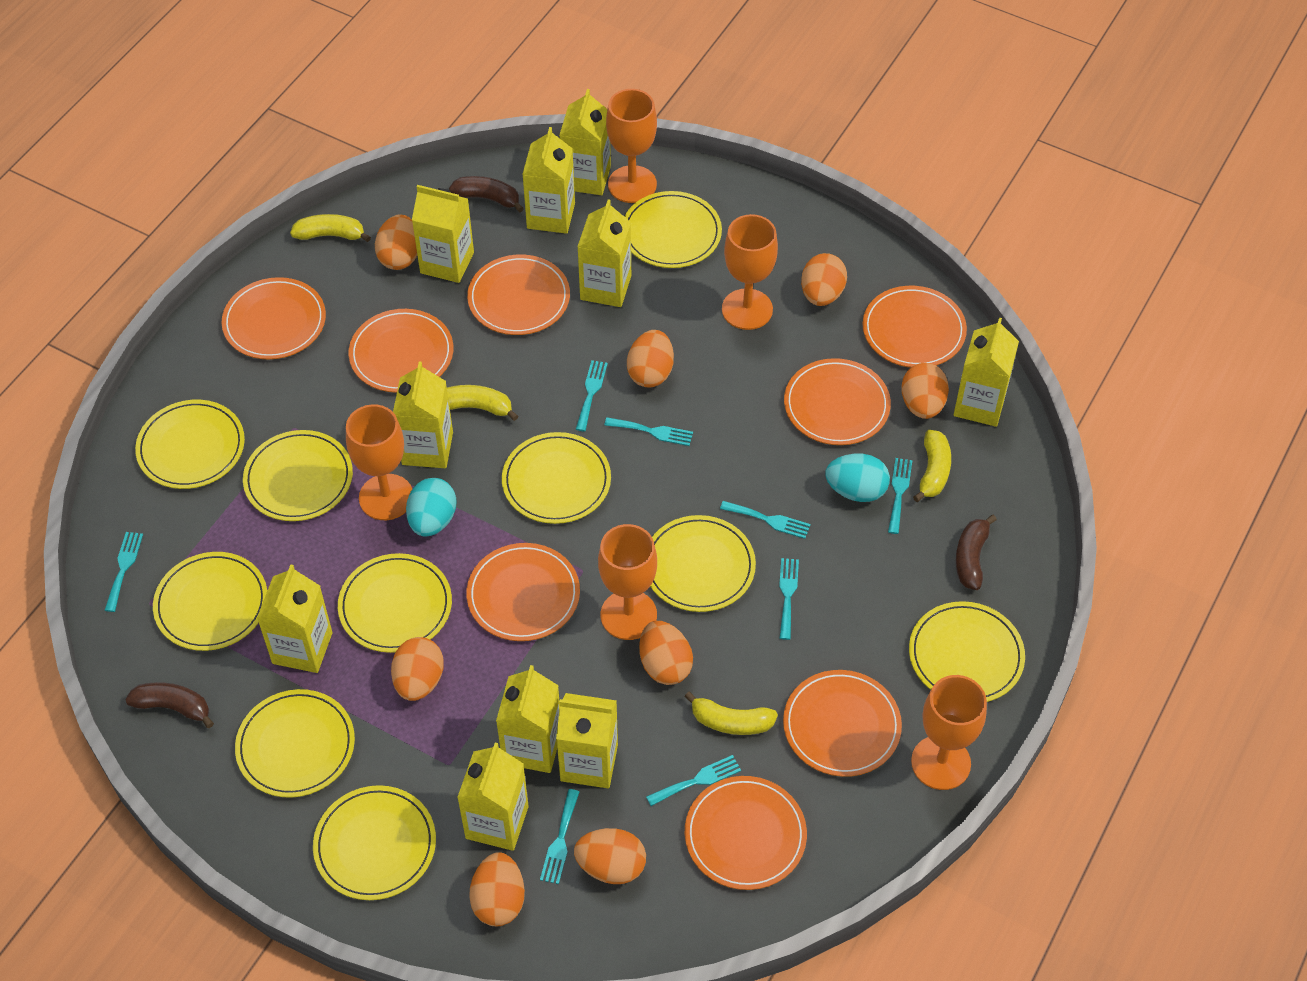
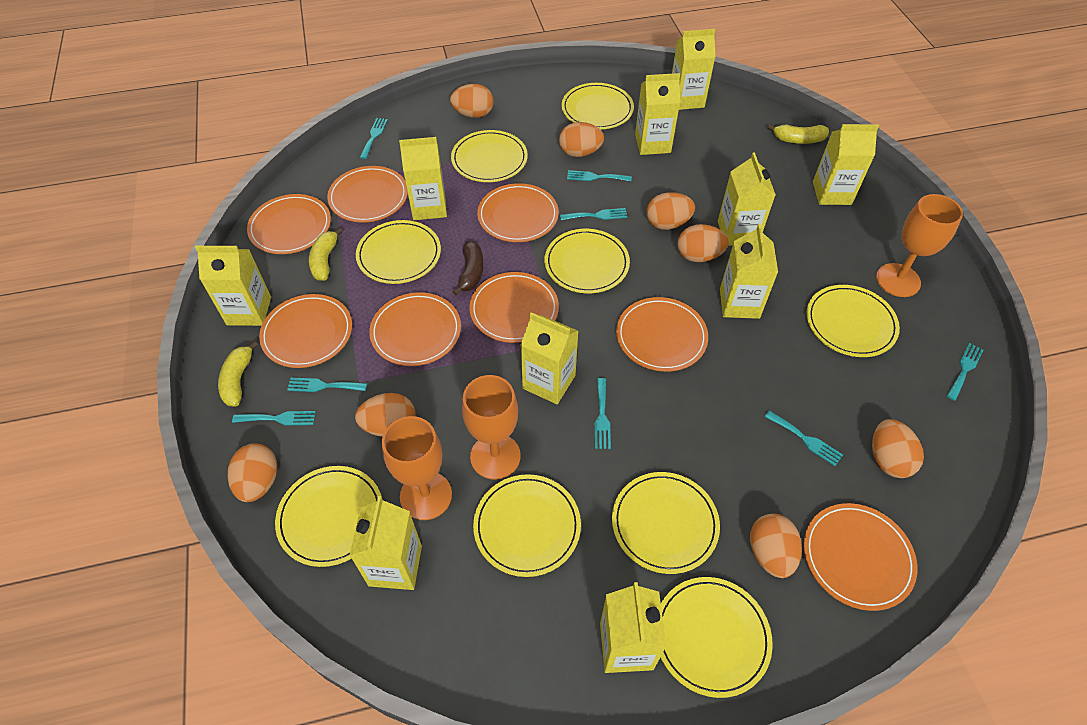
brown banana: [125,682,214,728] [449,176,524,212] [956,515,997,590] = 3 -> [453,241,484,295] = 1
orange goblet: [346,404,412,520] [598,524,657,640] [606,89,657,203] [722,214,778,330] [911,675,987,790] = 5 -> [382,416,452,520] [462,375,521,480] [876,194,963,297] = 3
turquoise egg: [406,478,457,537] [826,454,890,502] = 2 -> none = 0
yellow banana: [290,214,371,242] [447,385,518,421] [685,692,778,735] [913,430,951,502] = 4 -> [218,341,258,407] [309,227,343,281] [768,124,829,144] = 3
yellow plate: [135,400,245,489] [153,552,267,651] [235,689,355,798] [243,430,353,521] [313,785,436,900] [338,553,452,653] [502,432,611,524] [624,191,722,268] [650,515,756,612] [909,601,1025,702] = 10 -> [275,466,383,567] [356,220,441,284] [451,130,528,182] [473,474,581,577] [544,229,630,293] [561,83,634,129] [612,472,720,574] [661,577,773,698] [806,285,900,357] = 9

